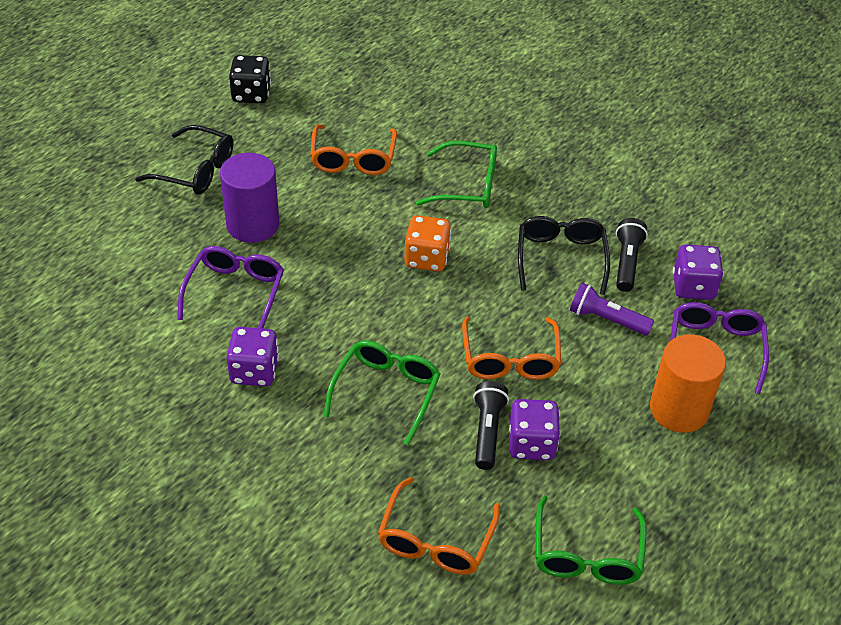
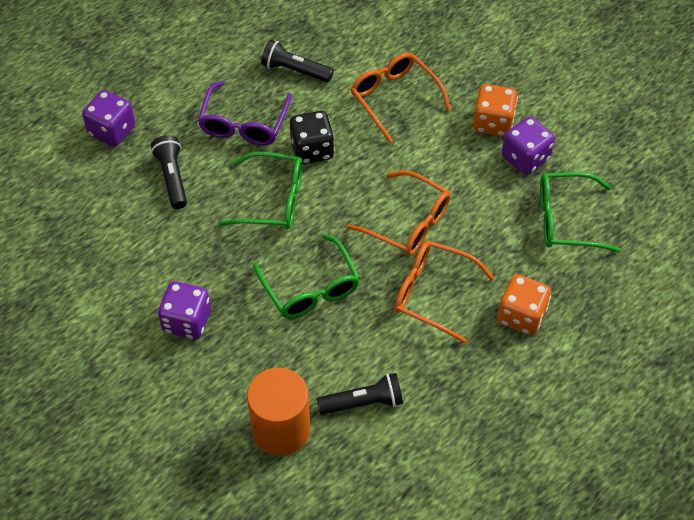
black flashlight: [473,381,509,470] [616,218,648,292] = 2 -> [151,135,187,209] [261,40,334,82] [317,373,403,415] = 3
black glasses: [135,125,233,194] [518,216,610,295] = 2 -> none = 0
orange dice: [405,215,451,272] = 1 -> [473,84,518,137] [497,274,551,335] = 2
purple cylinder: [220,153,279,243] = 1 -> none = 0
purple flashlight: [570,283,654,335] = 1 -> none = 0
purple glasses: [177,246,284,329] [670,302,769,394] = 2 -> [198,81,292,146] = 1

